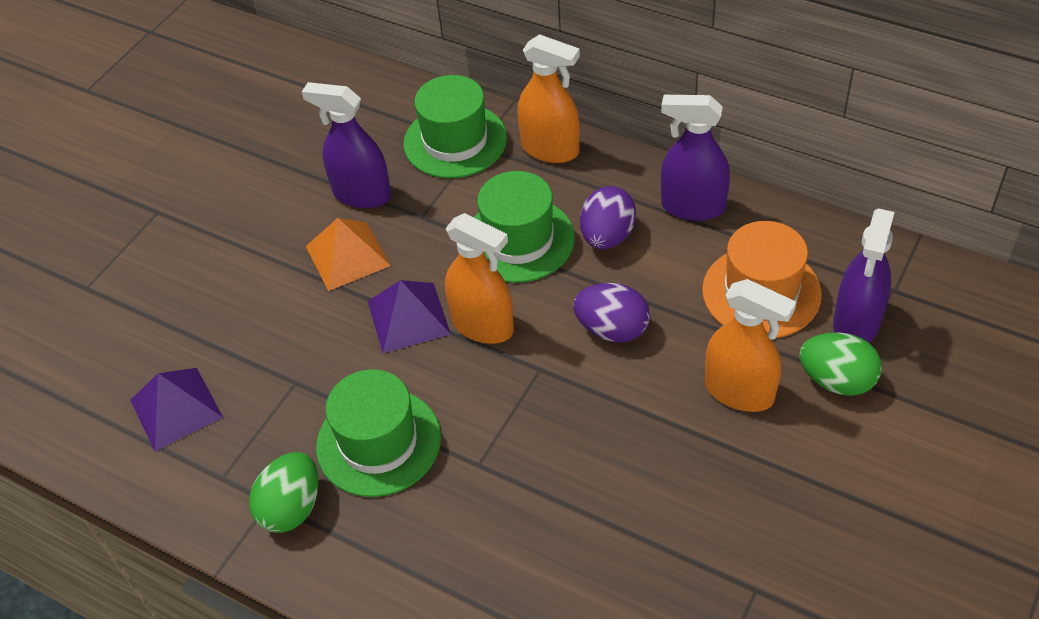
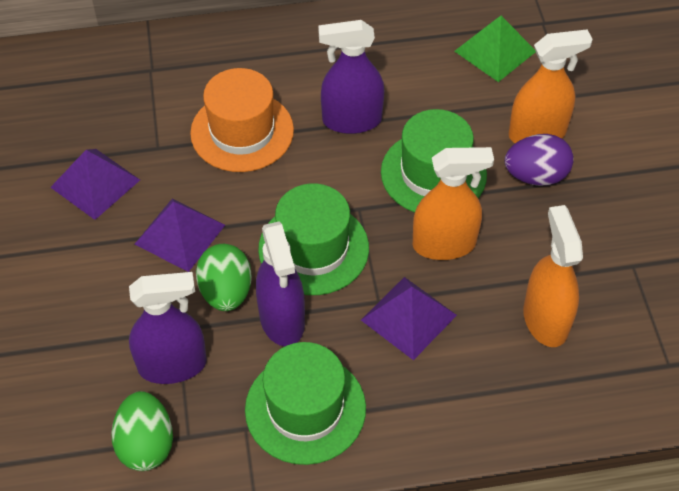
green pyramid: none = 0 -> [454,16,536,82] = 1
orange pyramid: [306,218,391,291] = 1 -> none = 0
purple egg: [573,283,650,343] [580,186,636,249] = 2 -> [505,134,574,186] = 1
purple pyramid: [130,368,223,451] [368,280,451,353] = 2 -> [50,149,140,220] [135,199,225,272] [361,277,457,360] = 3

